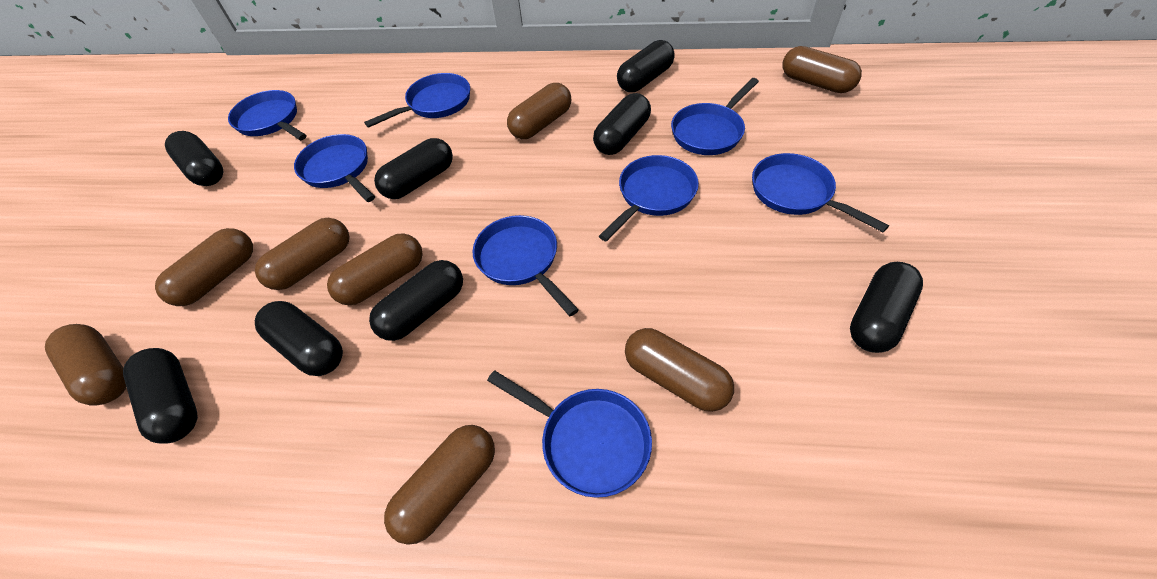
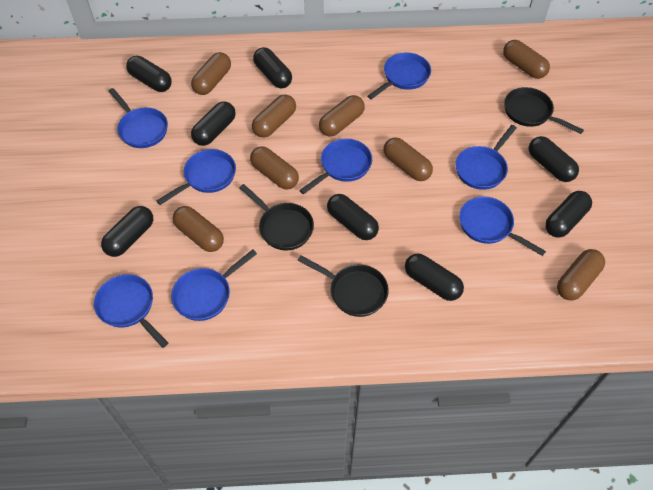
black pan: none = 0 -> [239,184,314,250] [298,255,389,317] [504,87,584,134] = 3

